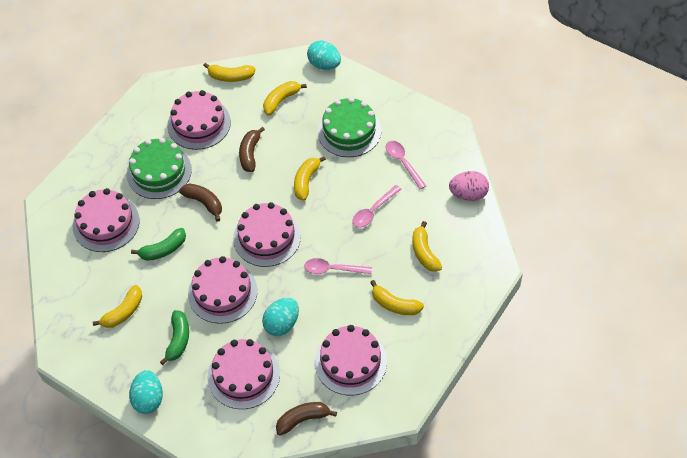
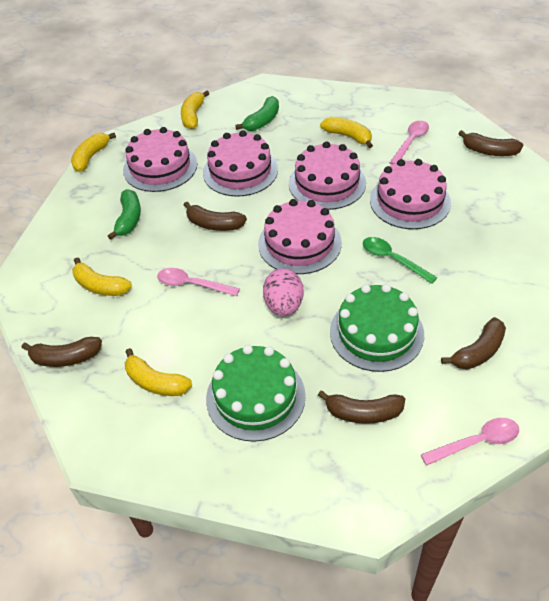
brown banana: [179,184,222,222] [239,127,265,172] [276,402,337,436] = 3 -> [22,337,102,367] [184,202,247,231] [318,390,405,424] [441,317,506,369] [458,130,523,156] = 5
green spoon: none = 0 -> [363,237,437,284] = 1
pink cake: [73,188,140,252] [167,90,231,150] [188,256,258,324] [207,339,280,409] [233,202,301,267] [315,325,387,395] = 6 -> [123,127,197,192] [203,130,278,197] [258,199,342,274] [289,141,366,210] [370,159,451,229] = 5
turquoise egg: [129,370,163,414] [262,298,299,336] [307,41,341,70] = 3 -> none = 0
yellow banana: [93,285,142,328] [203,63,256,82] [263,81,307,116] [294,156,326,201] [370,280,424,315] [412,221,442,272] = 6 -> [71,133,116,172] [72,257,132,296] [125,348,192,396] [181,91,209,129] [320,117,373,148] = 5

